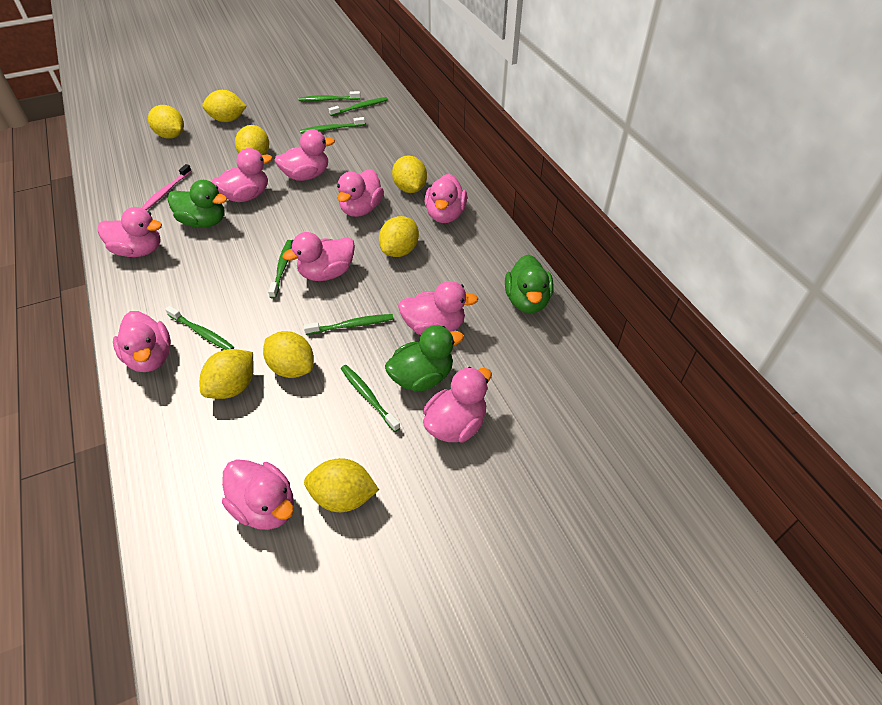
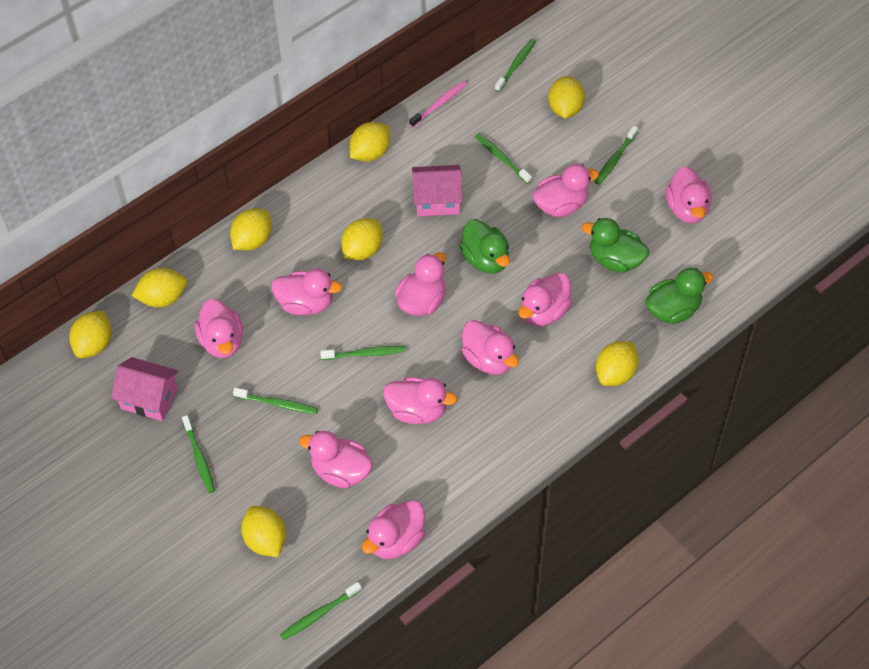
pink house: none = 0 -> [111,357,179,421] [412,165,463,216] = 2

